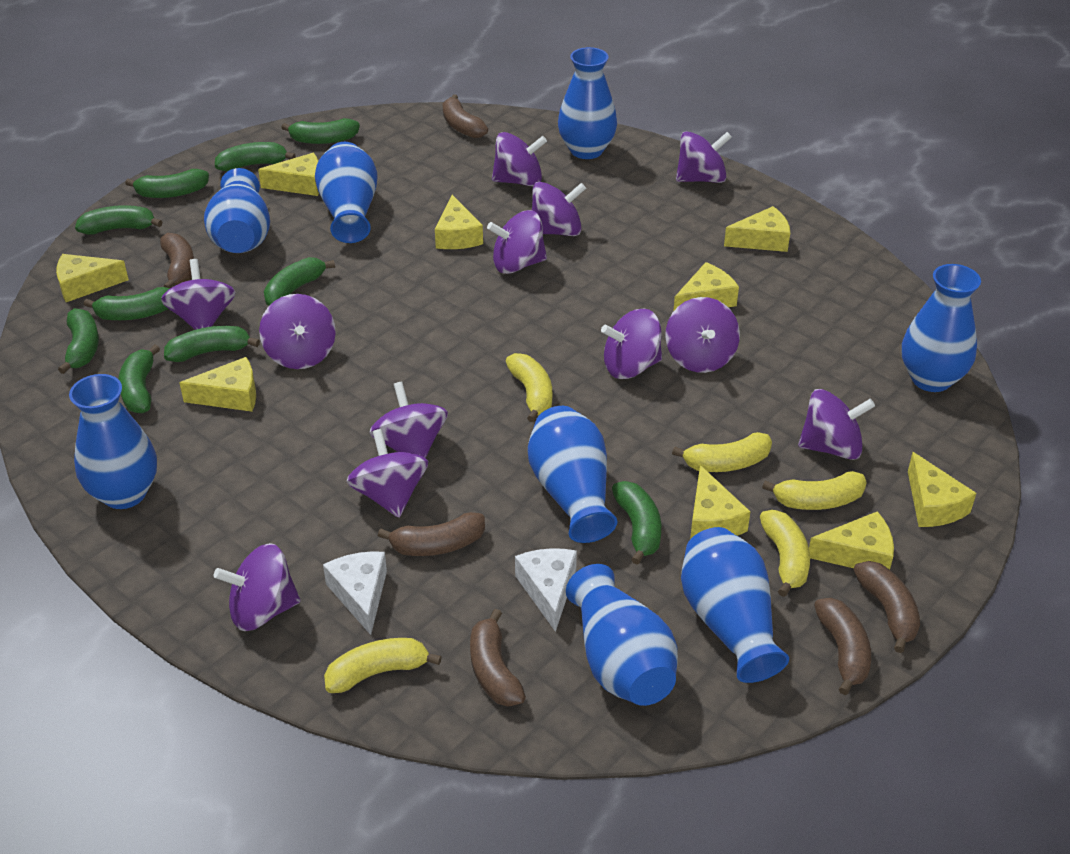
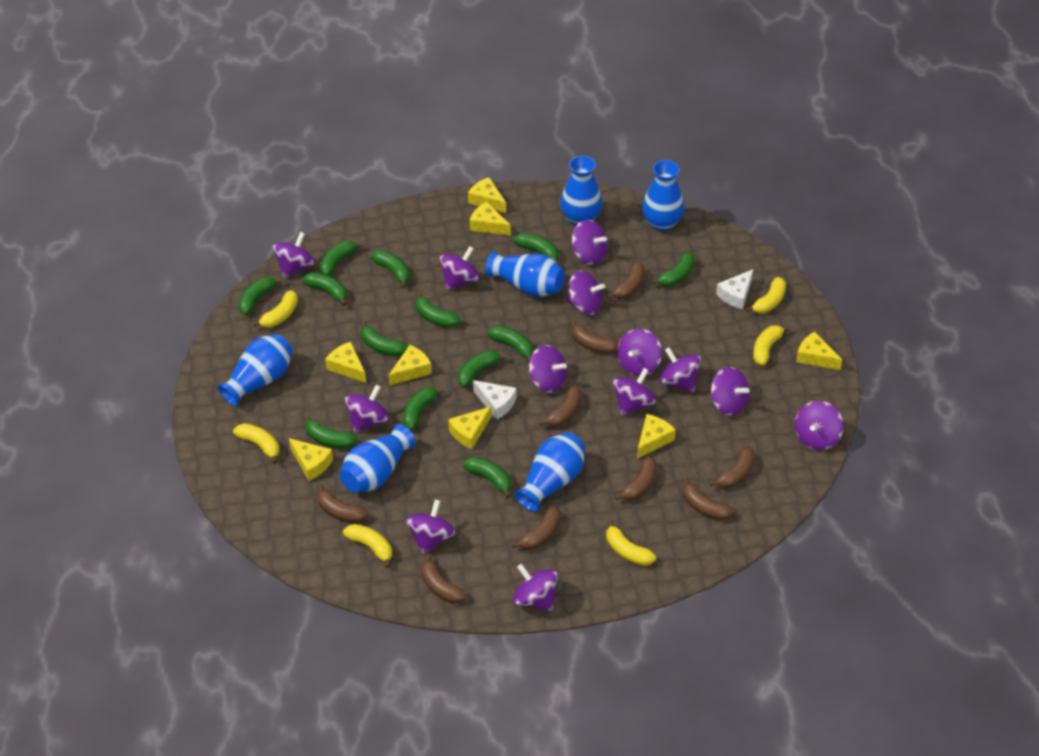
blue vase: [69,374,157,509] [204,168,270,253] [315,142,378,243] [528,406,617,543] [558,47,617,159] [566,564,678,706] [681,527,789,683] [902,264,981,392] = 8 -> [217,334,293,406] [340,424,416,492] [485,251,565,297] [514,432,585,512] [560,156,602,226] [642,160,684,232] = 6
brown banana: [160,233,194,288] [378,512,485,556] [443,94,488,138] [470,609,526,707] [814,598,871,695] [853,561,920,653] = 6 -> [317,484,369,523] [421,554,467,604] [512,506,561,550] [539,385,582,427] [570,320,619,354] [607,262,645,299] [614,456,657,501] [682,477,734,520] [709,446,755,488] = 9
green banana: [58,308,99,374] [75,205,162,234] [84,287,170,320] [118,345,160,413] [125,169,209,198] [164,326,260,362] [215,142,296,171] [264,257,335,306] [281,118,360,144] [612,481,661,565] = 10 -> [239,277,282,315] [302,272,347,306] [304,415,357,448] [320,241,363,276] [361,321,407,356] [370,250,410,288] [403,387,444,430] [415,292,461,328] [458,350,507,387] [463,457,511,499] [487,326,533,363] [514,233,559,265] [651,252,695,287] = 13
purple spinning top: [161,259,235,330] [214,543,300,631] [259,294,336,369] [346,429,428,518] [369,382,448,458] [487,210,547,274] [492,132,547,186] [532,182,586,236] [601,308,662,379] [665,297,740,373] [676,131,732,183] [798,389,875,460] = 12 -> [273,232,315,278] [345,385,389,433] [406,500,456,554] [440,246,480,290] [513,564,558,611] [529,345,567,393] [566,271,606,315] [572,220,608,265] [613,368,656,415] [617,329,662,376] [659,347,701,392] [711,367,750,416] [795,401,843,450] = 13
yellow banana: [324,638,442,693] [506,353,552,422] [672,432,772,472] [760,510,810,597] [762,471,867,510] = 5 -> [233,423,280,464] [253,290,298,328] [343,524,392,568] [606,520,656,566] [746,277,786,314] [753,325,790,366] = 6
yellow cheese: [56,254,129,302] [180,357,256,412] [258,153,319,196] [435,195,483,249] [673,262,739,312] [690,465,751,539] [724,206,790,252] [809,511,894,570] [908,452,976,527] = 9 -> [289,438,333,481] [325,342,366,383] [389,345,432,385] [448,407,491,449] [468,177,506,213] [470,201,511,236] [637,414,676,459] [796,332,842,370] = 8

